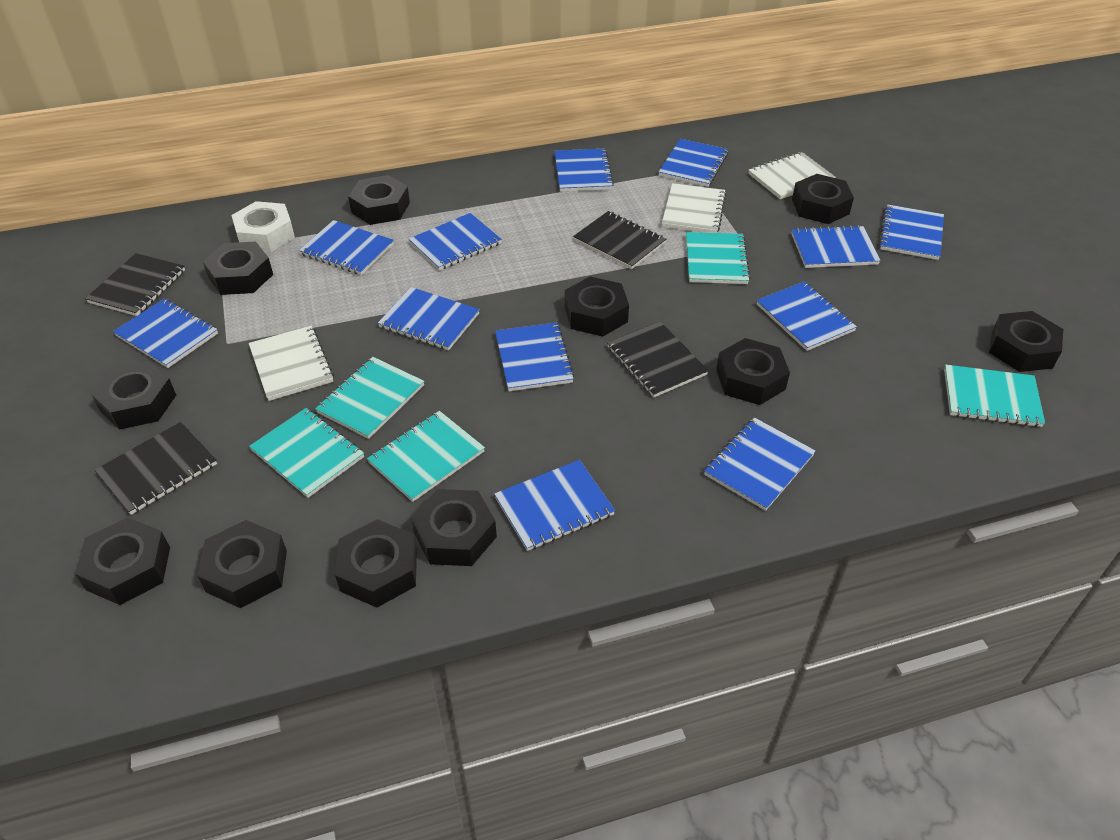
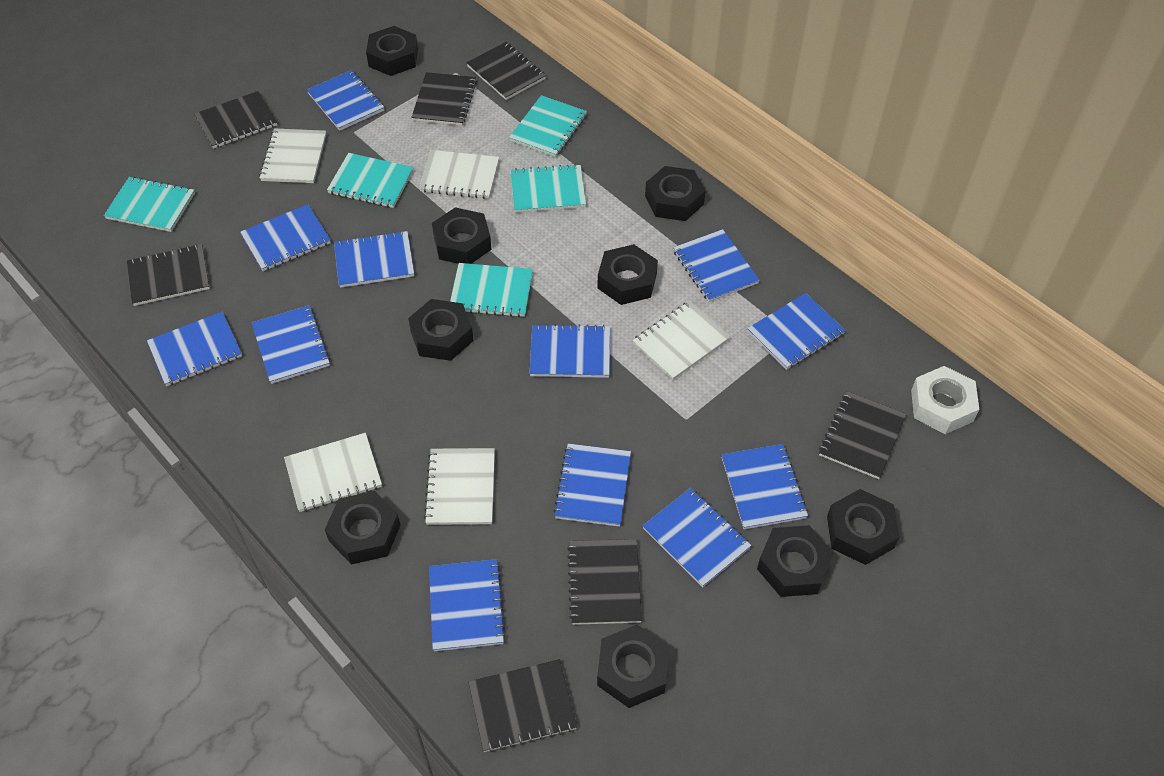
black notebook: [85,253,185,316] [95,422,217,515] [573,211,666,269] [607,322,709,397] = 4 -> [127,244,210,306] [194,91,277,149] [411,72,477,126] [466,42,546,100] [468,659,578,752] [567,539,642,625] [819,391,907,479] = 7
black nut: [75,517,170,605] [91,361,176,430] [197,520,287,608] [203,242,273,295] [335,519,417,608] [348,175,410,225] [411,489,497,566] [565,276,629,337] [716,338,790,405] [792,174,854,224] [989,311,1063,372] = 11 -> [325,491,400,564] [366,26,418,76] [408,299,474,361] [432,207,492,264] [597,625,669,708] [598,244,658,305] [645,166,706,221] [757,525,834,597] [827,489,900,565] = 9
white notebook: [249,326,334,401] [662,183,726,233] [748,152,835,199] = 3 -> [259,128,327,183] [284,433,382,512] [419,150,499,199] [424,448,495,525] [632,301,731,380] = 5

